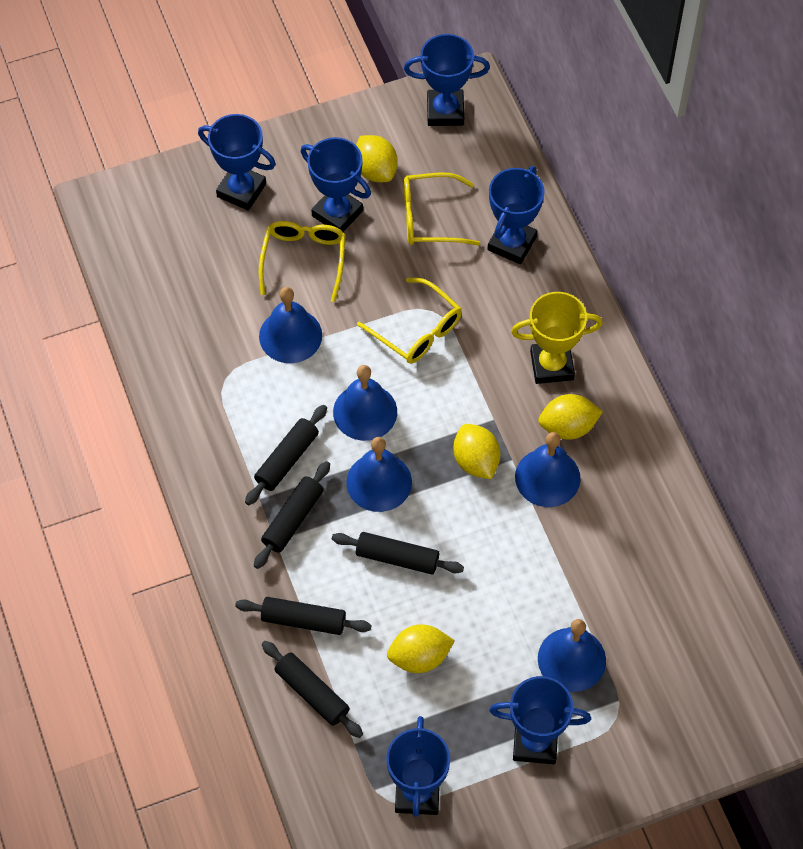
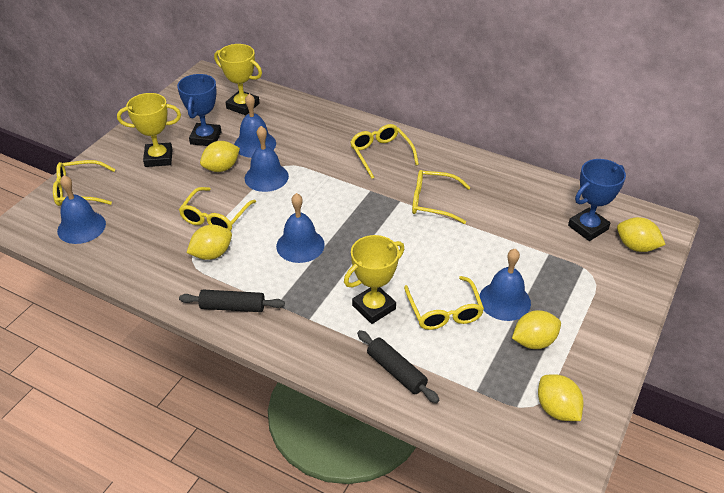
black rolling pin: [235,597,371,635] [245,405,327,505] [254,461,330,569] [262,641,363,738] [332,532,464,575] = 5 -> [179,290,285,312] [357,330,440,403] = 2
blue trophy: [198,114,276,211] [301,137,371,232] [386,716,450,817] [404,34,490,126] [487,166,545,264] [489,676,591,764] = 6 -> [177,74,221,146] [568,159,626,241] = 2
yellow glasses: [259,221,346,302] [357,277,462,364] [404,173,480,246] = 3 -> [53,160,115,206] [179,187,256,231] [350,124,419,179] [404,276,484,330] [412,170,471,224] = 5
yellow lemon: [356,135,398,182] [387,624,455,673] [453,424,500,479] [538,394,603,440] = 4 -> [187,225,232,260] [200,141,240,172] [512,310,561,349] [538,374,584,421] [617,217,666,252] = 5
yellow trophy: [511,292,603,384] = 1 -> [117,93,181,167] [214,44,262,115] [344,235,404,324] = 3

